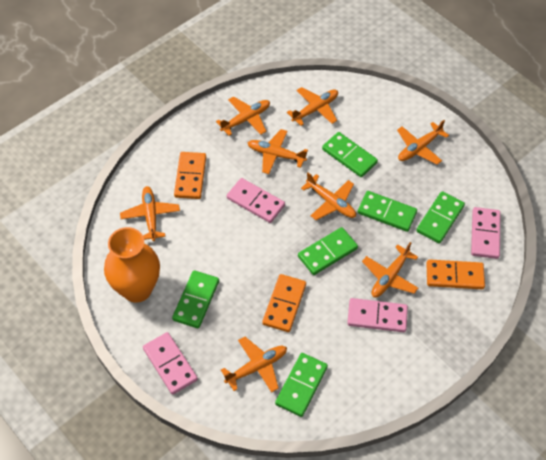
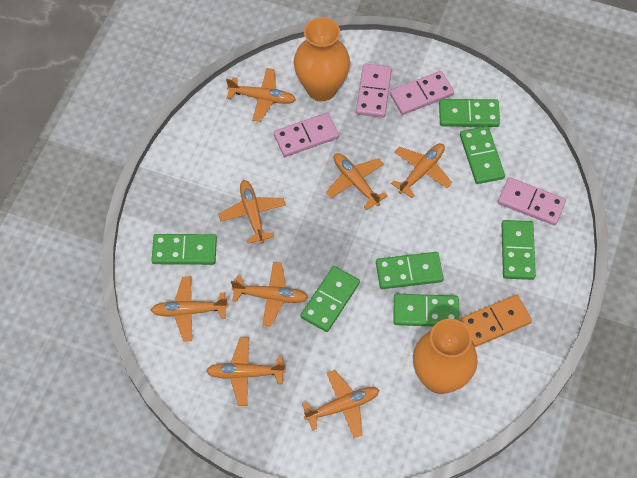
green domino: [172,270,219,328] [275,353,328,417] [298,227,358,275] [322,132,378,177] [358,191,417,232] [416,191,465,243] = 6 -> [152,234,217,265] [301,266,360,332] [376,252,444,289] [394,294,459,327] [439,99,500,127] [460,126,505,184] [502,220,536,280] = 7
orange domino: [174,152,206,199] [262,274,306,332] [426,259,485,289] = 3 -> [460,295,532,347] = 1
orange vase: [104,227,160,303] = 1 -> [294,17,350,101] [413,319,478,394] = 2

